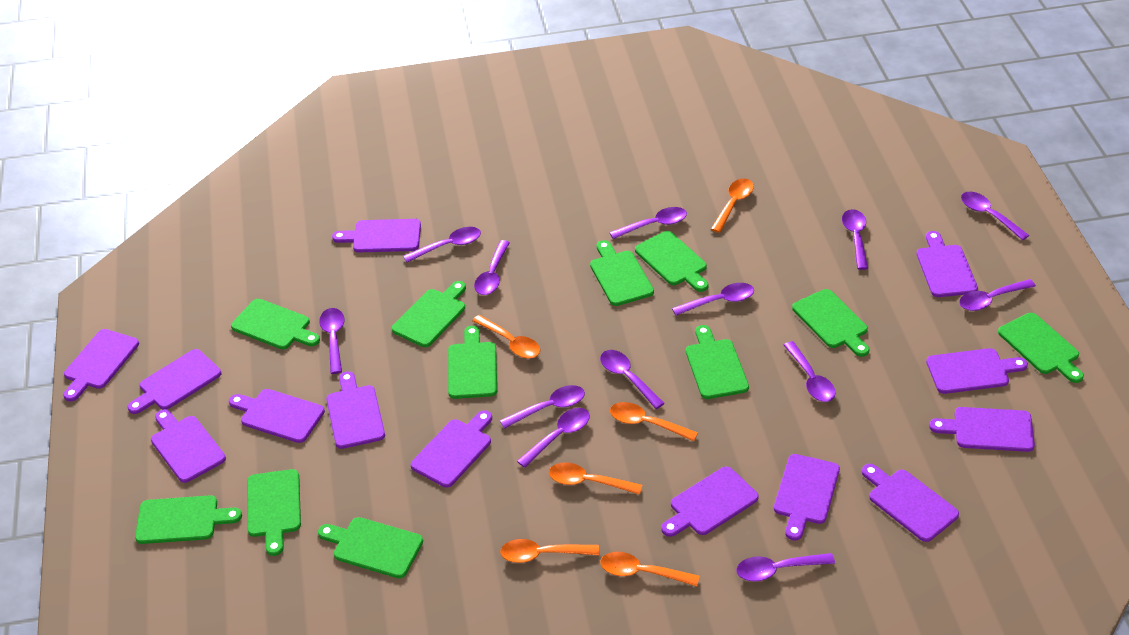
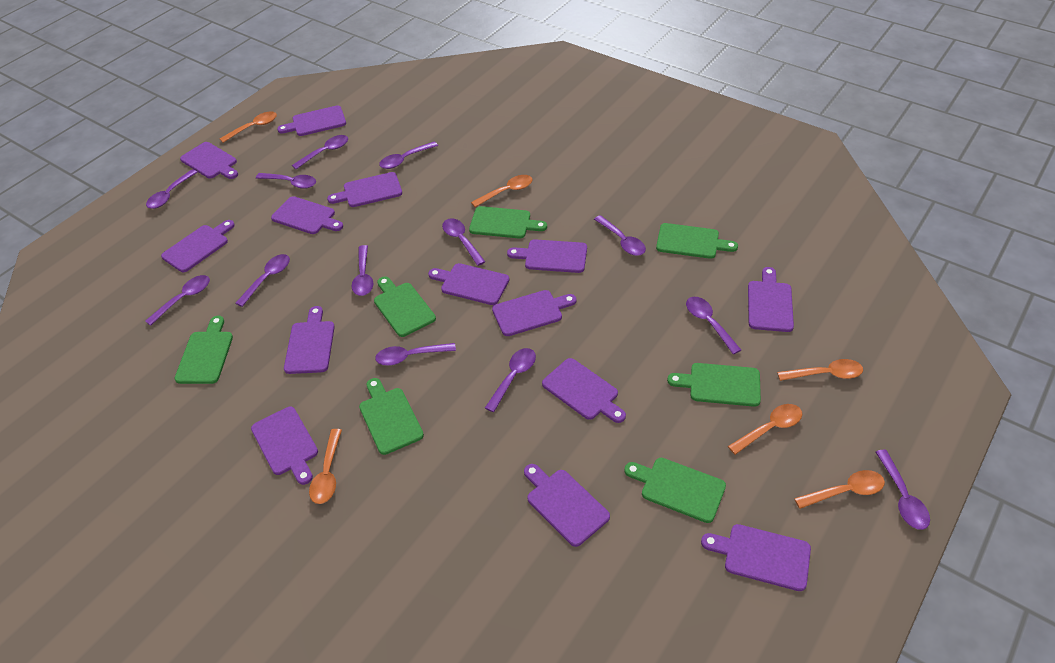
green cutting board: [135,495,242,544] [231,299,320,349] [247,469,301,556] [318,517,423,578] [392,281,466,347] [448,326,497,399] [590,240,654,306] [635,231,709,292] [686,325,749,399] [792,289,869,357] [998,313,1084,383] = 11 -> [174,316,233,384] [359,378,424,455] [374,276,436,337] [469,206,547,239] [624,458,726,523] [656,223,738,259] [667,363,761,407] = 7
purple cutting board: [63,329,139,401] [127,349,221,414] [151,409,226,483] [229,389,325,443] [326,371,385,449] [332,219,421,252] [411,410,492,487] [661,467,759,537] [774,454,840,541] [862,464,959,542] [917,231,978,297] [926,348,1028,394] [929,407,1035,452] = 13 -> [161,220,235,272] [180,142,238,179] [251,407,318,485] [271,196,343,234] [277,106,346,136] [284,306,335,374] [327,172,402,207] [428,263,509,305] [492,290,577,336] [507,239,587,273] [524,464,610,547] [542,358,626,423] [701,524,811,591] [748,267,794,332] = 14

